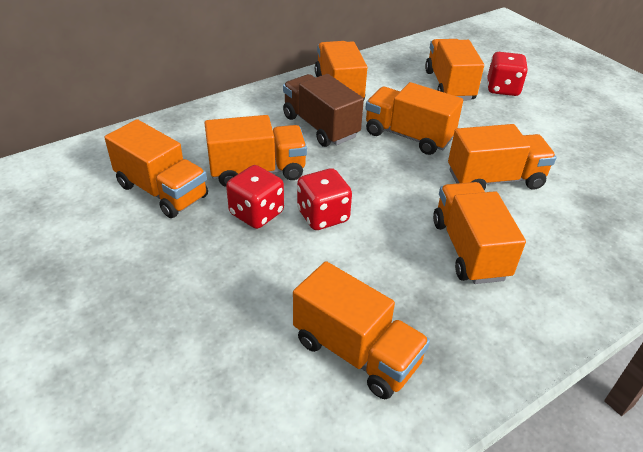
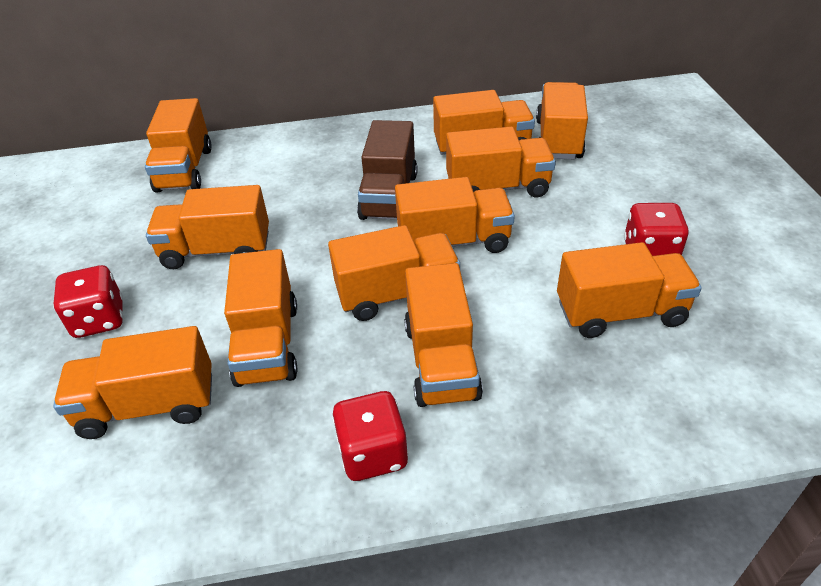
orange truck: [105,119,208,218] [205,115,307,187] [293,261,430,399] [315,41,367,100] [365,82,463,155] [425,39,484,100] [433,182,526,284] [448,124,556,190] = 8 -> [53,326,212,439] [145,98,212,193] [146,185,269,269] [224,249,297,387] [328,225,460,321] [395,177,515,253] [404,263,483,407] [433,90,535,155] [446,127,556,198] [536,82,588,159] [557,242,702,338] = 11

